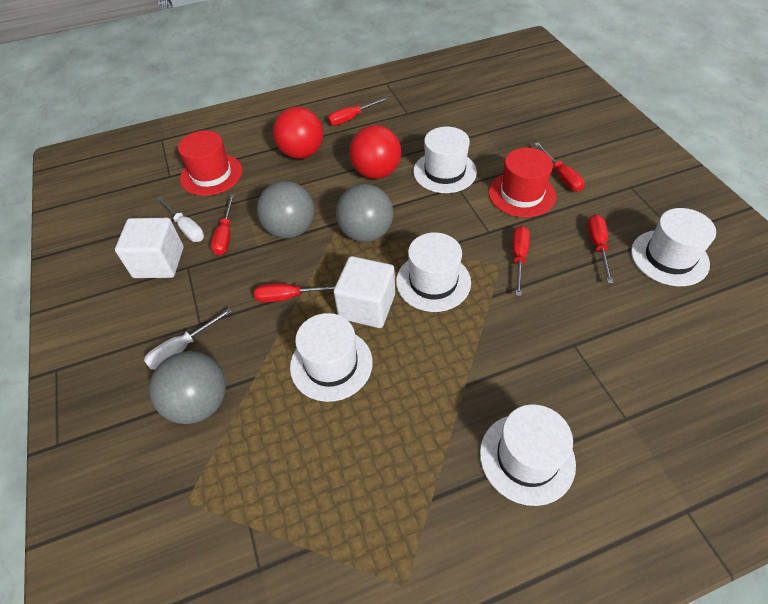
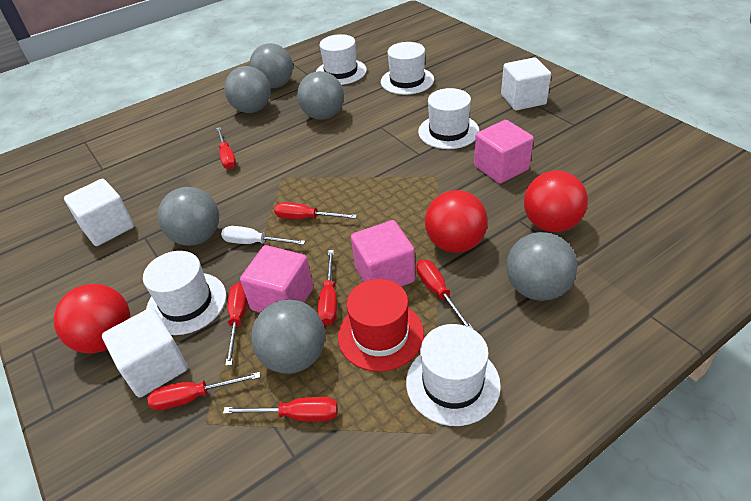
grey ball: [149,351,226,424] [257,181,314,239] [336,184,393,242] = 3 -> [157,187,219,246] [224,66,271,113] [249,43,293,88] [251,300,325,374] [297,71,344,120] [506,232,578,301] = 6
pink cube: none = 0 -> [240,245,313,313] [351,220,415,287] [474,120,534,184] = 3
red ball: [273,107,323,159] [349,125,401,179] = 2 -> [53,284,130,354] [425,190,488,253] [524,171,588,232] = 3
red hat: [178,130,243,196] [489,148,556,218] = 2 -> [338,279,424,372] = 1
red screwdriver: [211,194,234,256] [254,283,335,302] [328,97,389,126] [513,226,530,296] [534,143,585,192] [587,214,613,283] = 6 -> [147,372,260,410] [216,127,236,169] [223,397,338,422] [225,282,248,366] [274,202,357,219] [318,250,337,326] [416,259,473,329] = 7
white cube: [115,218,184,278] [334,256,395,328] = 2 -> [64,179,134,246] [102,308,188,397] [501,57,551,111] = 3
white screwdriver: [144,308,232,370] [157,197,204,242] = 2 -> [221,226,305,245] = 1

